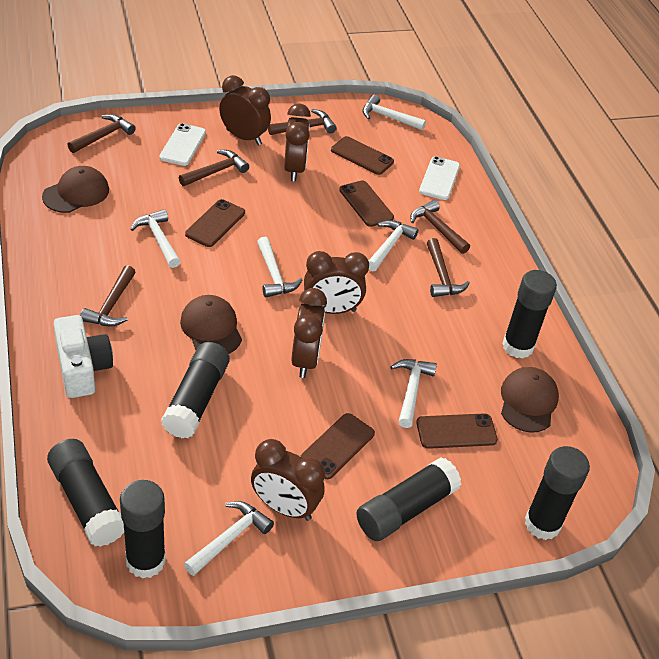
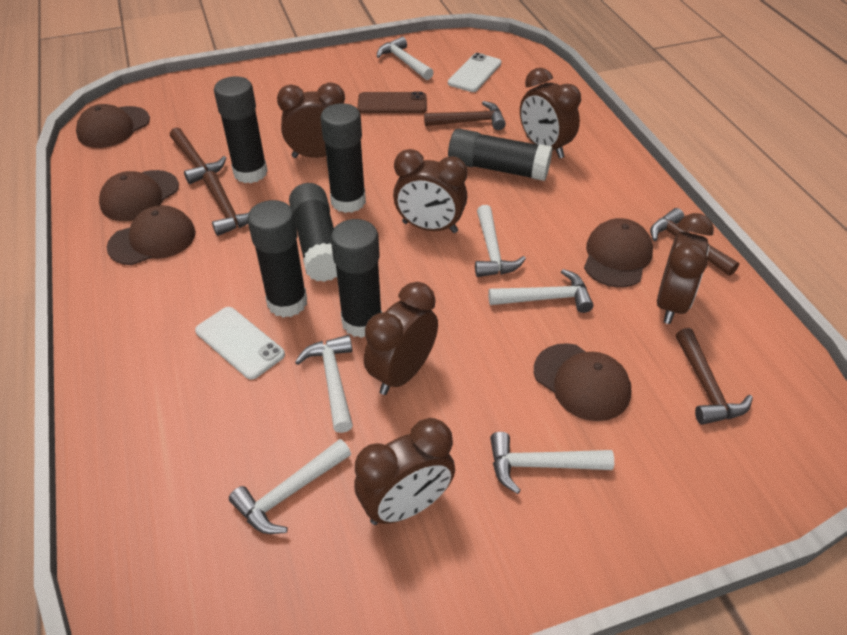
brown cap: [42,166,109,213] [180,295,242,354] [501,367,559,433] = 3 -> [76,104,150,148] [99,170,179,221] [107,205,196,265] [534,343,631,421] [584,218,653,288] = 5
brown clock: [219,75,271,146] [251,439,325,521] [284,103,311,181] [291,288,327,378] [304,251,369,314] = 5 -> [277,82,345,158] [354,418,455,525] [364,282,438,395] [393,149,467,233] [520,68,581,158] [657,213,714,324] = 6
brown hammer: [67,114,136,153] [80,265,135,327] [179,150,249,186] [268,109,337,135] [410,200,470,254] [427,238,470,297] = 6 -> [170,127,226,184] [203,171,249,236] [424,101,506,130] [650,208,739,276] [676,328,753,425] = 5
brown phone: [185,199,245,247] [300,413,375,479] [331,136,394,175] [339,180,394,227] [416,413,498,449] = 5 -> [357,92,426,113] = 1
white camera: [54,315,113,398] = 1 -> none = 0

